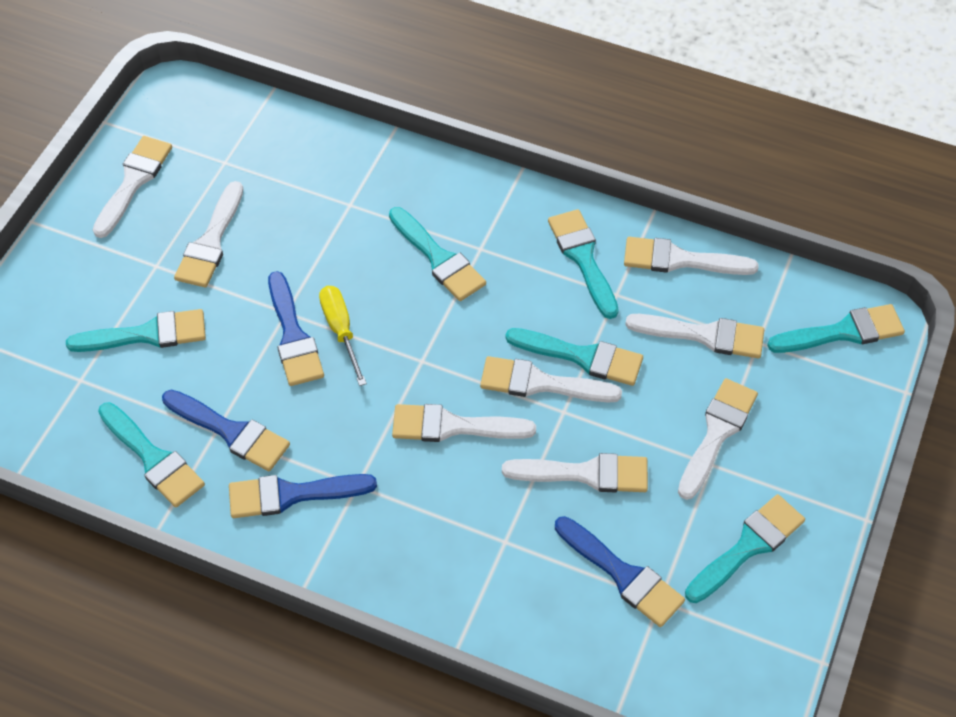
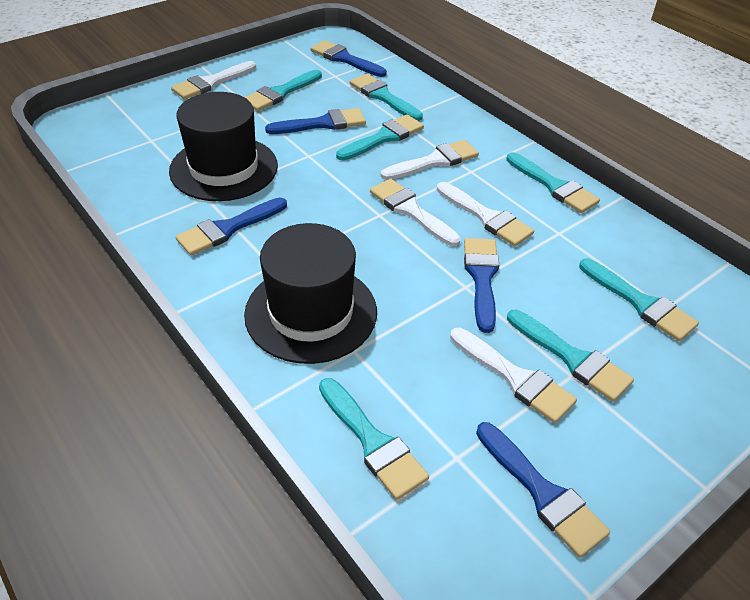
black hat: none = 0 -> [169,92,278,201] [244,223,377,364] = 2
blue brush: [162,390,290,471] [229,474,377,518] [268,271,324,386] [555,516,685,627] = 4 -> [176,197,287,256] [265,108,366,134] [311,40,387,77] [464,238,499,333] [476,422,610,558] = 5
white brush: [93,136,172,238] [174,181,243,287] [392,404,536,442] [480,356,622,403] [502,453,648,493] [624,237,759,275] [625,314,764,358] [678,378,758,500] = 8 -> [171,61,256,99] [370,179,461,246] [381,140,479,180] [436,182,534,246] [450,328,577,423] = 5
yellow screwdriver: [319,286,367,386] = 1 -> none = 0

